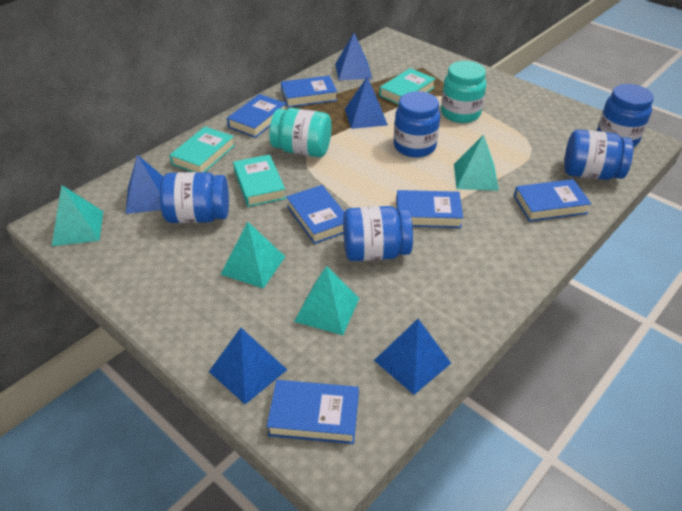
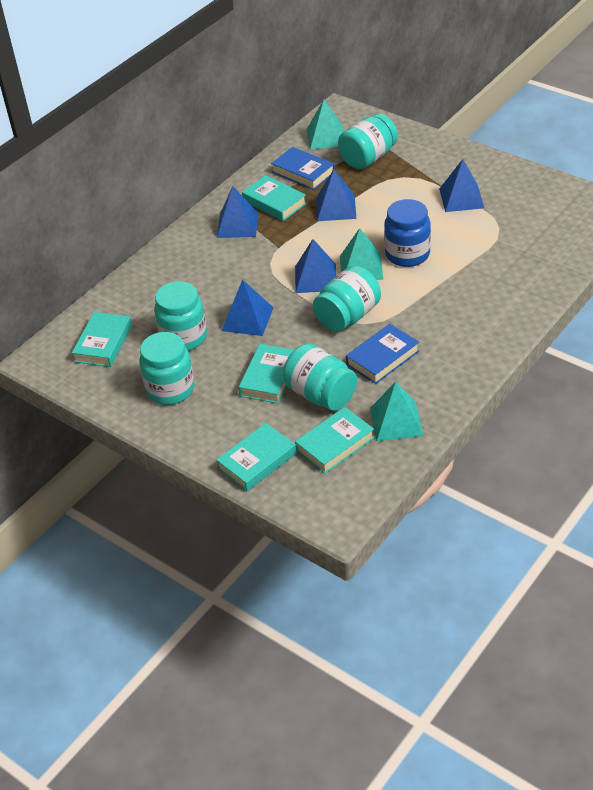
blue book: [227,94,286,138] [267,380,359,444] [281,76,337,107] [286,185,344,244] [396,190,463,228] [514,179,591,222] = 6 -> [271,147,335,190] [346,324,419,384] = 2
blue jar: [160,172,229,223] [343,206,413,261] [394,91,440,157] [564,130,633,180] [597,84,654,147] = 5 -> [384,199,431,267] = 1
turquoise book: [169,127,235,172] [233,155,286,207] [379,68,436,105] = 3 -> [72,312,132,367] [216,423,297,491] [239,344,294,404] [242,175,307,221] [295,407,374,474] = 5
turquoise jar: [269,108,332,157] [441,61,486,123] = 2 -> [139,332,194,405] [154,281,207,351] [283,343,357,411] [313,266,381,332] [338,113,398,169] = 5
turquoise pyramid: [52,185,103,246] [220,222,285,288] [294,266,359,335] [454,135,499,191] = 4 -> [307,99,344,150] [340,228,384,280] [370,382,423,441] = 3

